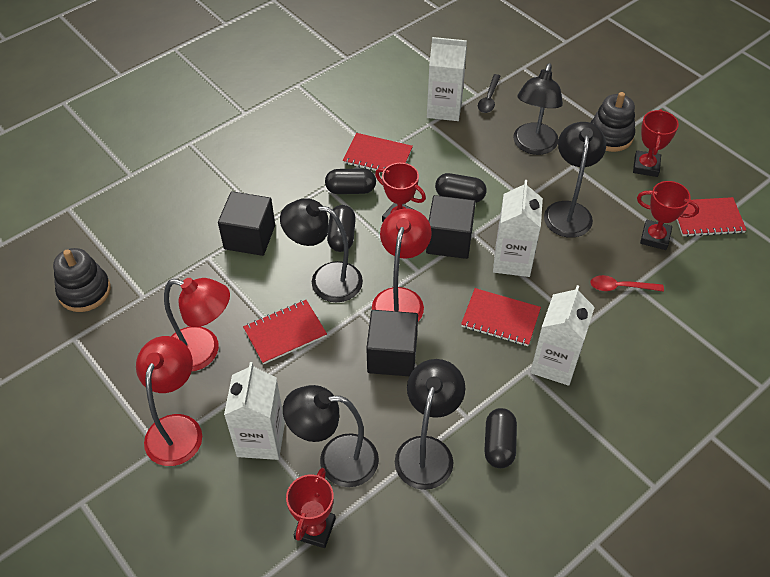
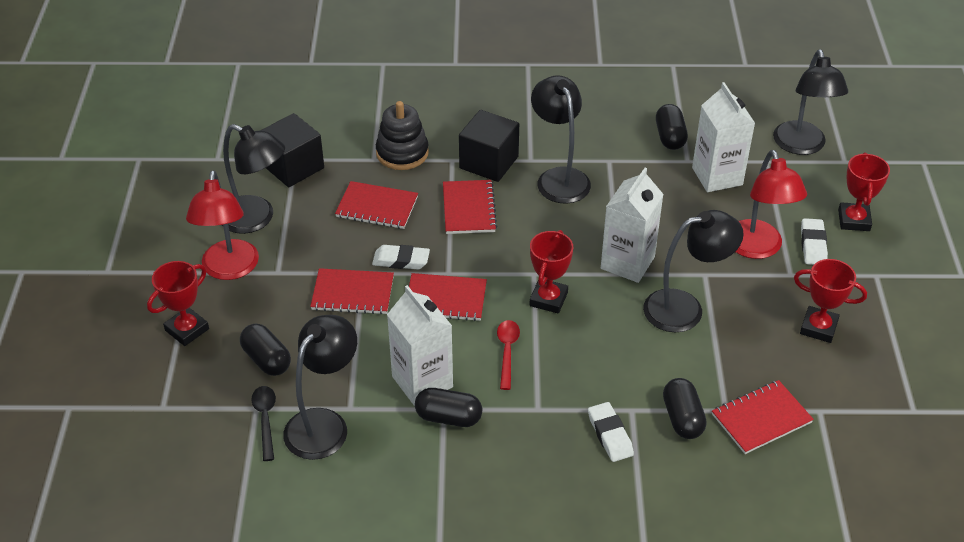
black cube: [218,191,275,256] [366,310,418,376] [426,195,476,259] = 3 -> [260,113,324,187] [459,110,519,182] = 2
black stacking toy: [53,248,111,312] [590,92,635,152] = 2 -> [376,101,429,170] = 1
red lamp: [136,336,202,466] [164,278,230,371] [372,208,432,321] = 3 -> [186,170,259,280] [735,150,807,259] = 2
red notebook: [243,300,327,364] [343,133,413,173] [461,288,541,346] [676,197,746,237] = 4 -> [310,268,394,315] [335,181,418,229] [409,273,487,321] [443,180,497,234] [712,380,814,454] = 5
white carton: [224,362,285,460] [427,37,467,121] [493,180,543,277] [530,285,595,386] = 4 -> [387,285,453,406] [601,168,664,283] [692,82,755,192] = 3
white eraser: none = 0 -> [372,245,430,269] [588,402,634,462] [801,218,828,265] = 3

